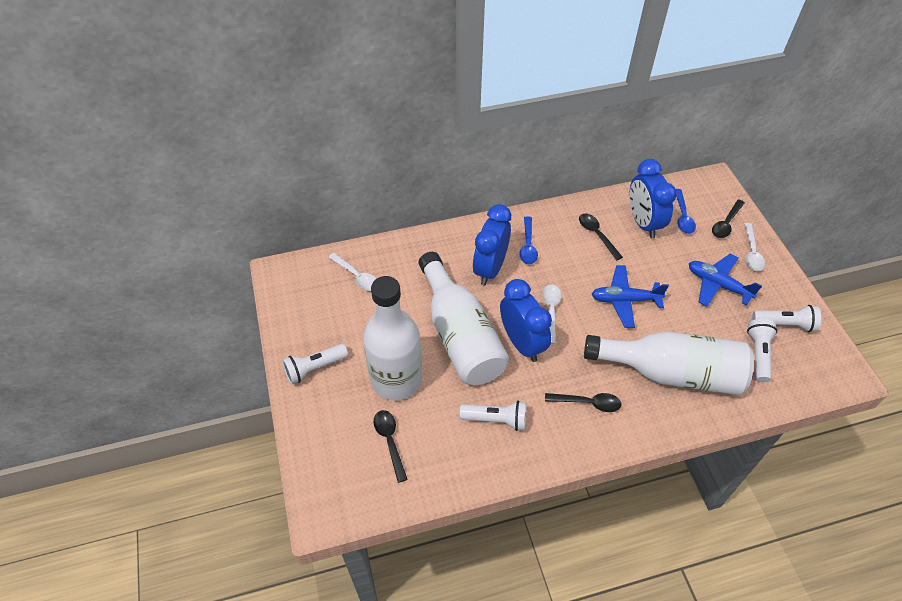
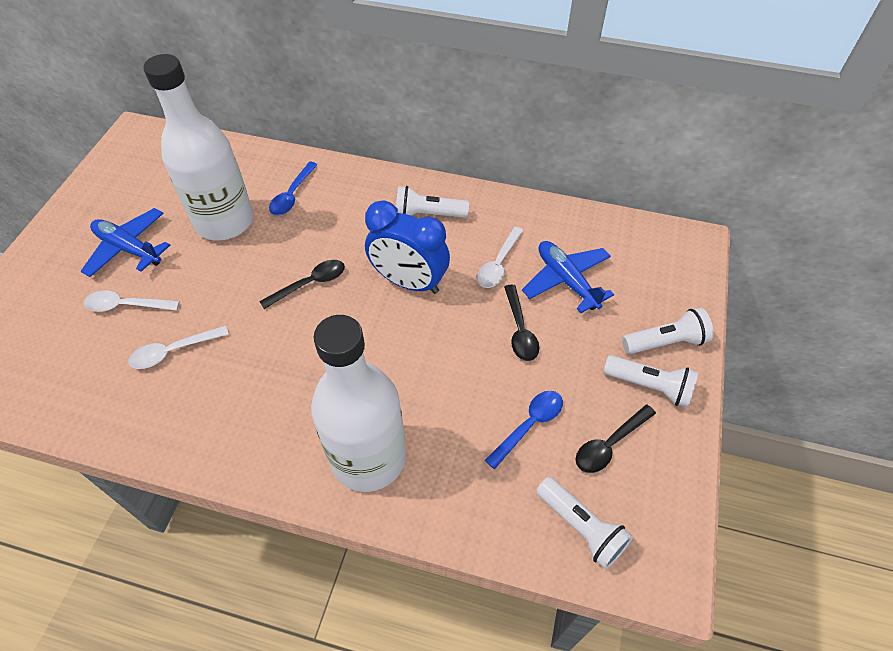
black spoon: [374,410,408,483] [545,393,622,412] [579,214,623,260] [712,199,745,238] = 4 -> [259,260,345,309] [504,285,539,361] [576,404,656,473] = 3
blue clock: [473,204,511,286] [500,279,552,362] [629,159,677,238] = 3 -> [365,201,450,294] = 1
white bottle: [363,276,422,401] [418,252,509,385] [584,331,754,395] = 3 -> [143,54,254,240] [311,315,406,492] = 2

